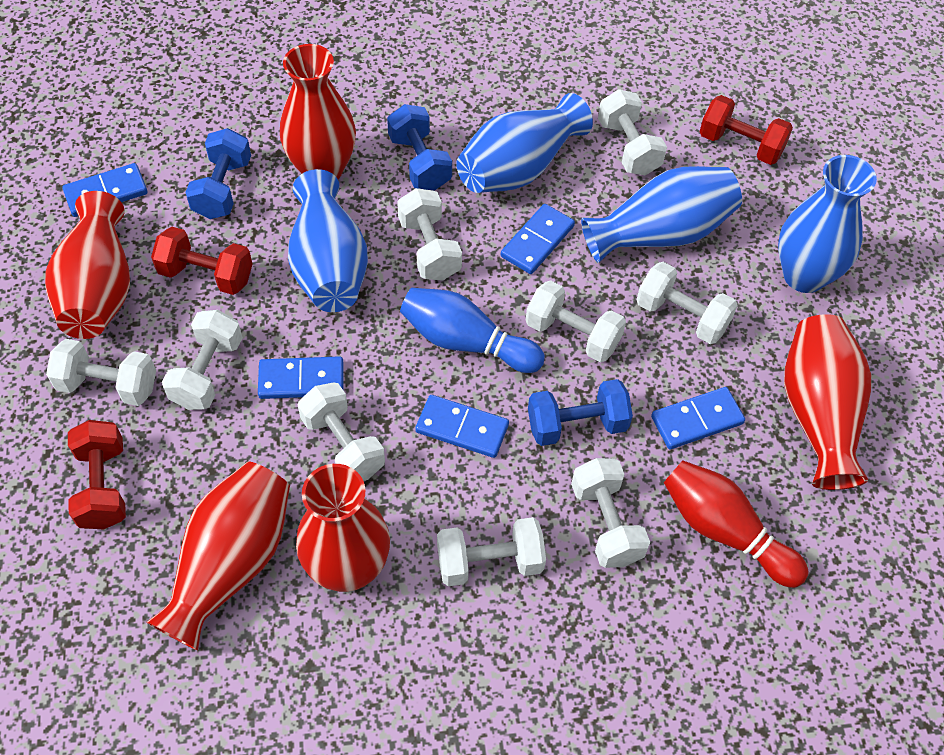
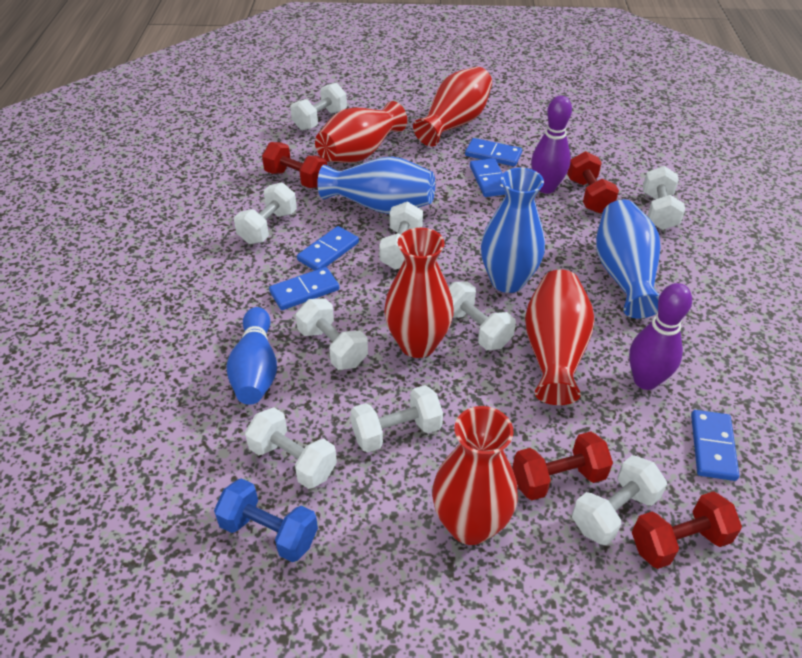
blue dumbbell: [185,128,251,219] [387,104,452,190] [528,379,633,446] = 3 -> [214,478,318,562] = 1
blue vase: [288,169,368,312] [456,93,593,193] [581,166,742,263] [778,155,877,293] = 4 -> [317,157,435,214] [481,168,545,293] [596,200,661,318] = 3
purple bowling pin: none = 0 -> [531,95,572,194] [629,283,692,390] = 2
red bowling pin: [664,461,808,588] = 1 -> none = 0
red dumbbell: [68,420,126,530] [151,227,252,295] [700,95,793,165] = 3 -> [262,142,327,188] [512,432,613,500] [567,151,619,213] [632,491,742,569] = 4

